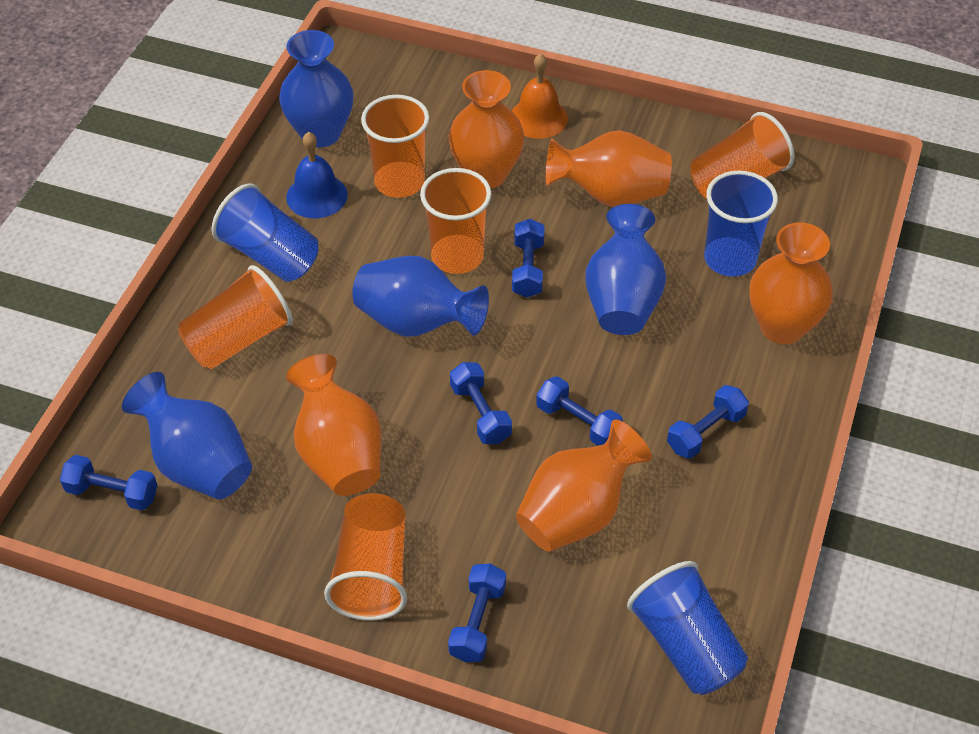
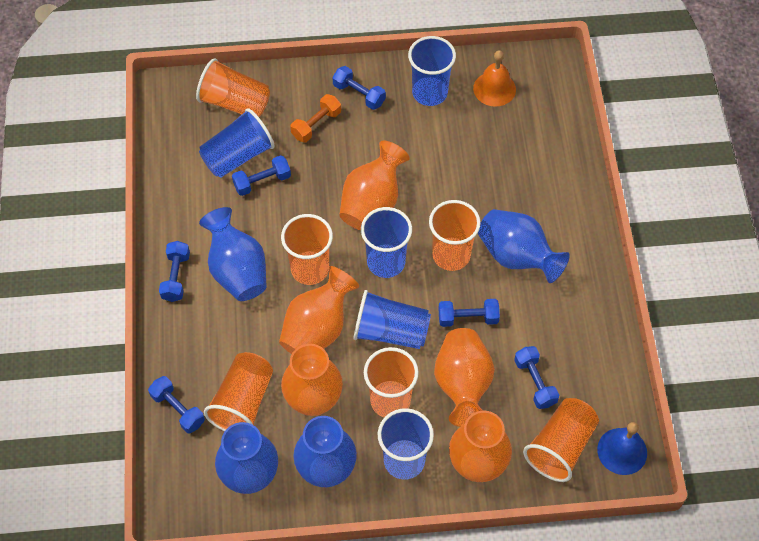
blue cup: [212,183,318,282] [627,561,748,695] [704,171,778,277] = 3 -> [199,108,274,178] [354,290,431,349] [361,207,412,278] [378,408,434,480] [408,36,456,106] = 5
orange cup: [178,265,293,369] [324,493,407,621] [361,95,429,198] [420,168,492,274] [691,112,794,199] = 5 -> [196,58,270,117] [204,352,273,431] [281,214,333,285] [364,347,419,417] [429,200,481,271] [523,398,599,482] = 6
orange dumbbell: none = 0 -> [290,94,341,142] = 1

